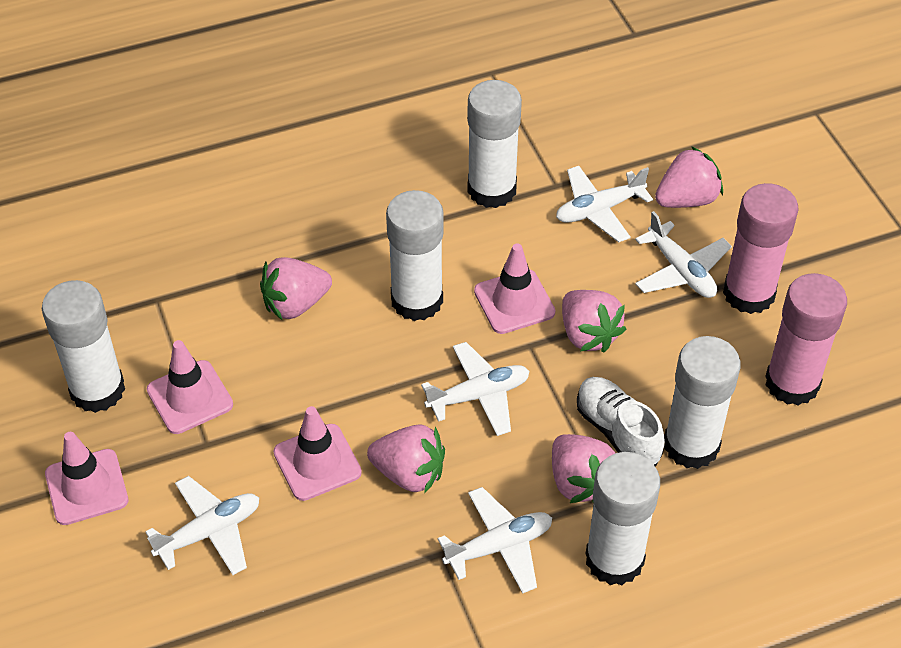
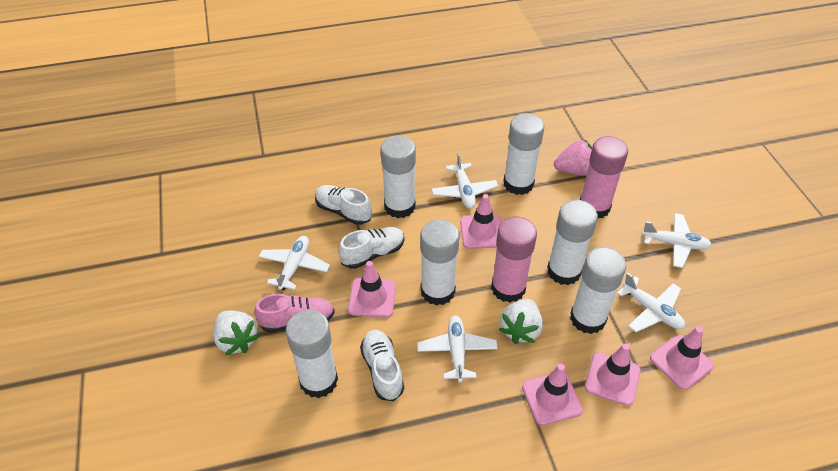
pink shoe: none = 0 -> [254,294,335,332] = 1
pink strawberry: [260,257,332,320] [367,424,445,494] [552,434,615,503] [562,290,627,353] [655,146,723,208] = 5 -> [554,139,592,176] = 1
pink traffic cone: [45,432,128,525] [147,340,233,434] [273,406,362,501] [474,244,555,334] = 4 -> [348,261,396,318] [460,194,502,249] [522,364,583,425] [585,343,641,406] [650,326,714,390] = 5
white glue stick: [42,280,125,413] [386,190,444,321] [467,80,522,208] [586,452,660,585] [664,336,741,469] = 5 -> [286,310,338,398] [381,136,416,218] [420,219,460,306] [503,113,545,195] [547,200,598,285] [570,247,626,334] = 6
white shoe: [577,377,665,467] = 1 -> [315,185,372,225] [338,227,404,269] [360,330,404,401] = 3
white strawberry: none = 0 -> [213,311,260,355] [499,299,543,344] = 2

